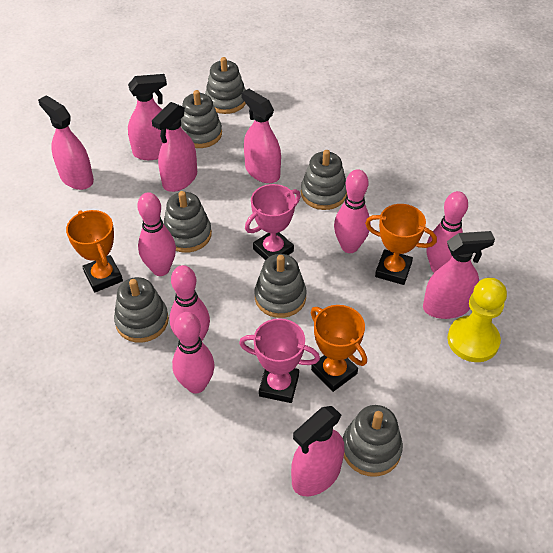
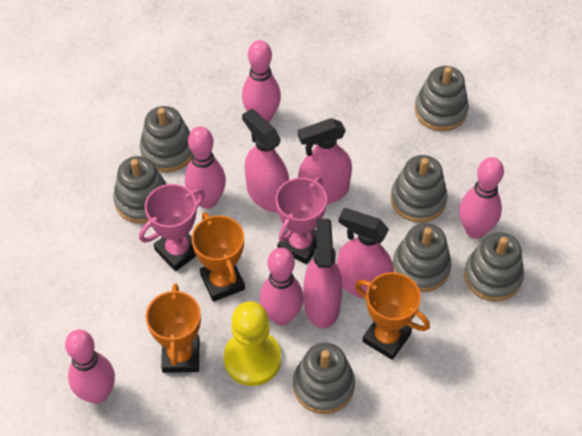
pink spray bottle: [38,95,94,190] [128,74,167,160] [152,102,197,192] [241,89,281,183] [291,406,344,496] [423,231,495,319] = 6 -> [242,109,289,212] [298,118,352,204] [304,219,343,328] [337,208,394,299] = 4

